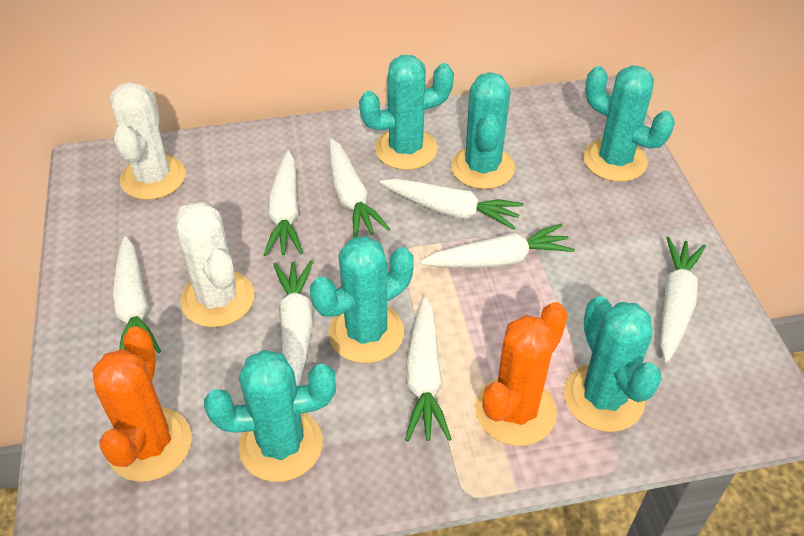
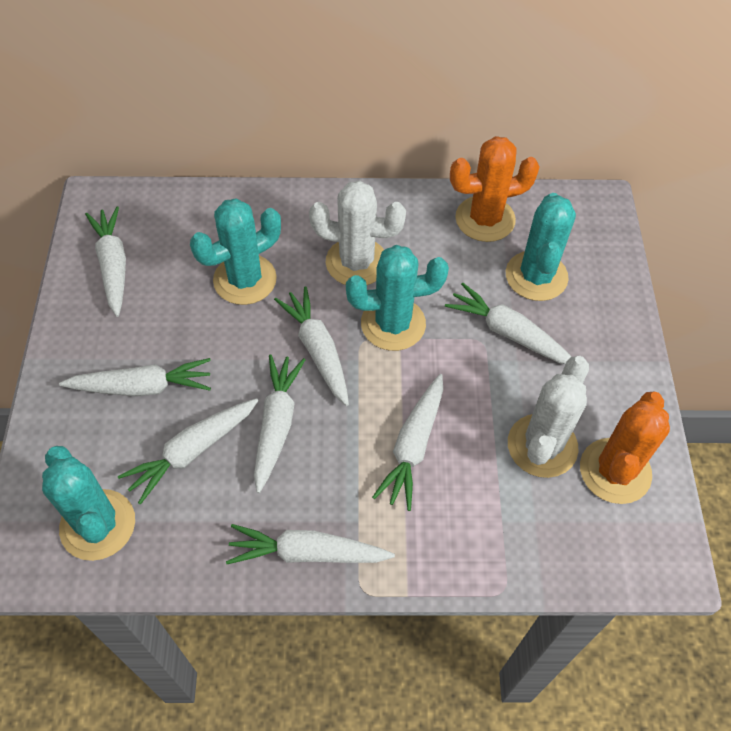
turquoise cactus: [204,350,336,482] [310,236,414,363] [359,55,454,170] [451,72,515,189] [564,296,662,432] [583,65,675,182] = 6 -> [42,446,135,561] [190,198,281,305] [346,245,449,351] [506,193,576,301] = 4

